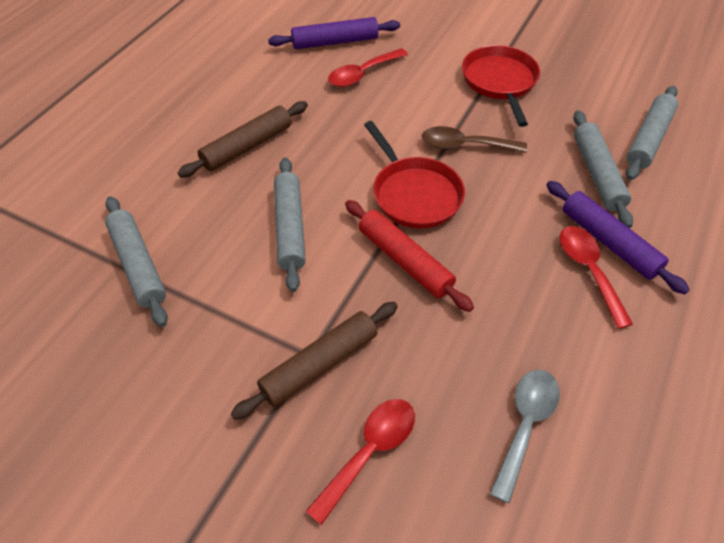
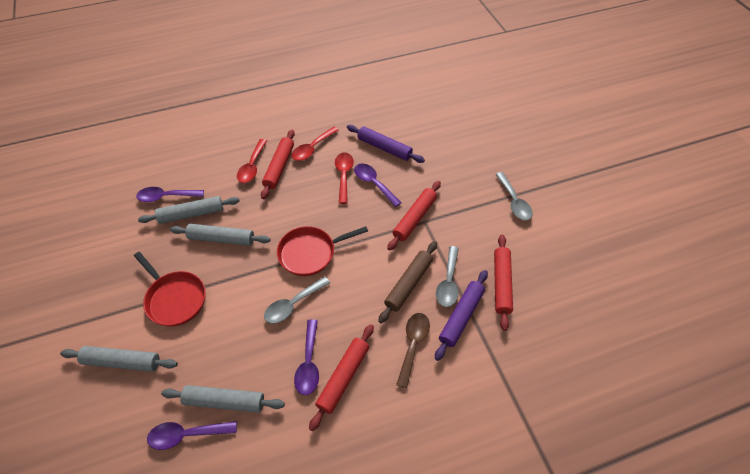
brown rolling pin: [178,101,308,178] [231,302,398,420] = 2 -> [378,241,437,323] = 1
grey spoon: [490,370,560,504] = 1 -> [264,277,330,324] [436,246,459,307] [495,172,533,220] = 3
purple spoon: none = 0 -> [136,187,204,202] [147,421,237,450] [294,319,319,395] [354,163,402,207] = 4
red rolling pin: [345,200,474,312] = 1 -> [261,130,295,199] [309,324,374,431] [387,181,441,251] [494,235,513,331] = 4

